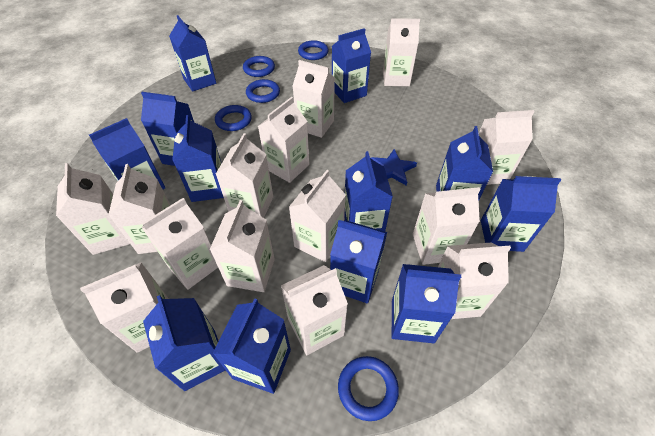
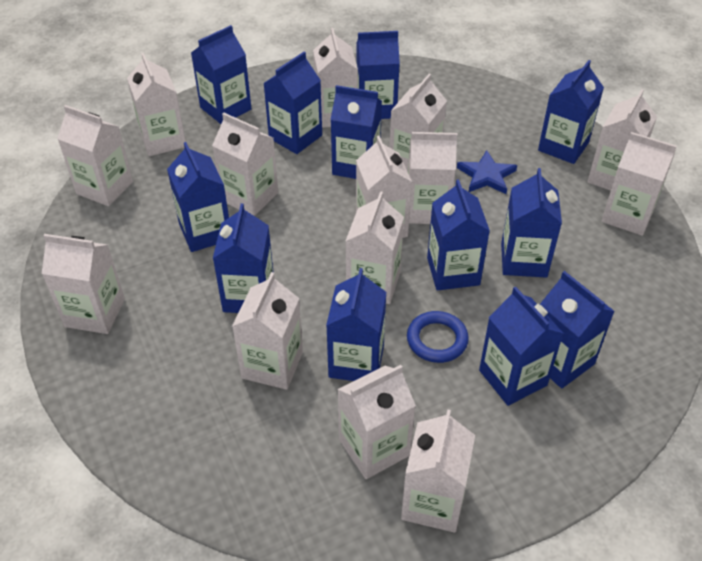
blue ring: [215,105,252,131] [243,56,275,77] [246,79,280,103] [298,40,328,60] [338,356,399,421] = 5 -> [407,311,469,363] = 1

